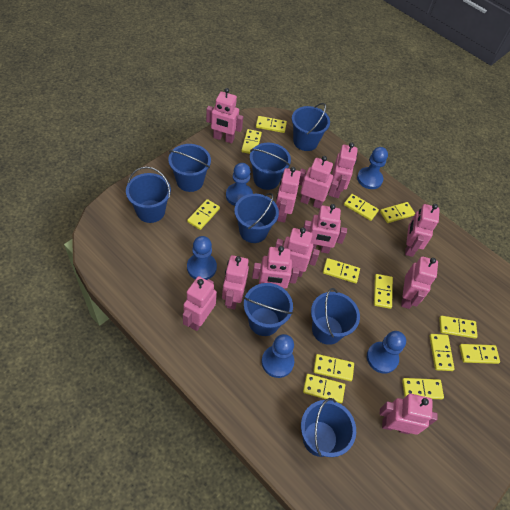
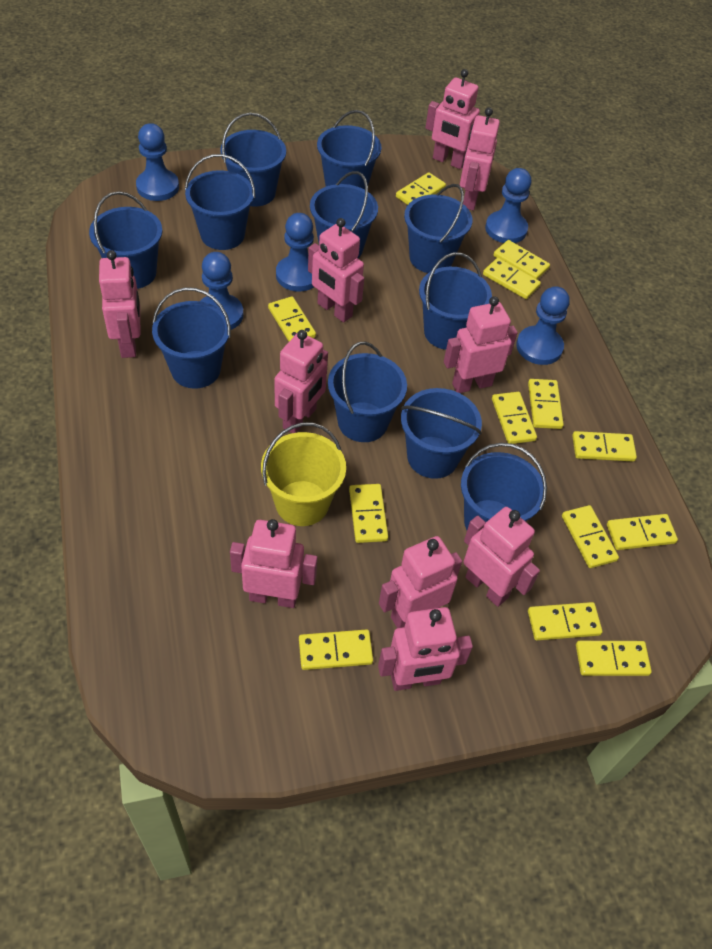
blue bucket: [126,167,171,223] [168,144,211,192] [234,193,279,243] [244,283,293,336] [250,143,291,190] [292,103,330,151] [301,398,356,457] [311,288,360,345] = 8 -> [89,191,162,289] [152,287,231,389] [185,154,255,250] [220,113,286,207] [310,171,378,258] [317,110,381,190] [328,342,407,442] [401,388,482,479] [404,184,472,273] [419,253,492,350] [461,443,547,530] = 11
pink robot: [183,276,217,331] [206,88,243,144] [222,255,249,310] [252,246,299,288] [275,228,320,277] [276,167,301,223] [299,156,339,209] [303,204,347,254] [331,143,358,198] [380,394,438,435] [401,256,438,309] [405,204,440,257] = 12 -> [99,250,140,358] [230,519,317,608] [275,330,328,433] [308,218,364,323] [378,607,473,691] [379,536,462,628] [425,69,480,169] [444,296,518,393] [460,107,500,210] [464,507,540,607] = 10
yellow bucket: none = 0 -> [261,422,346,526] = 1

